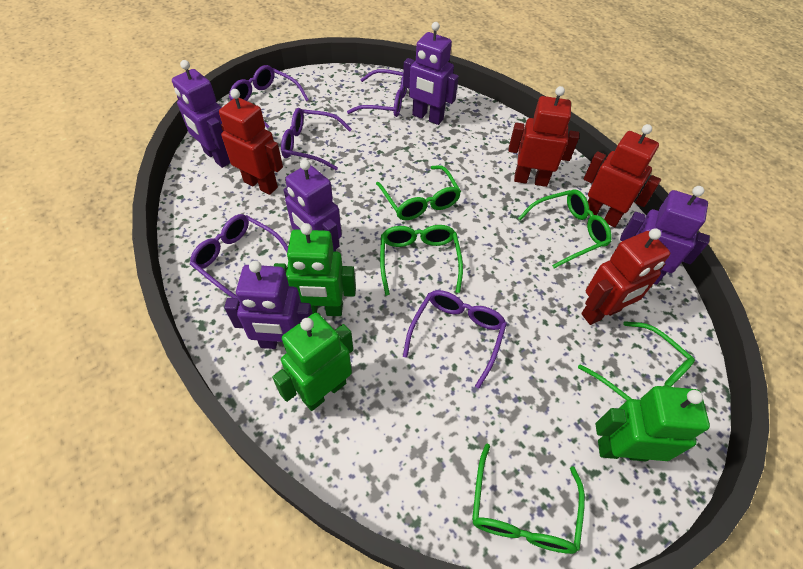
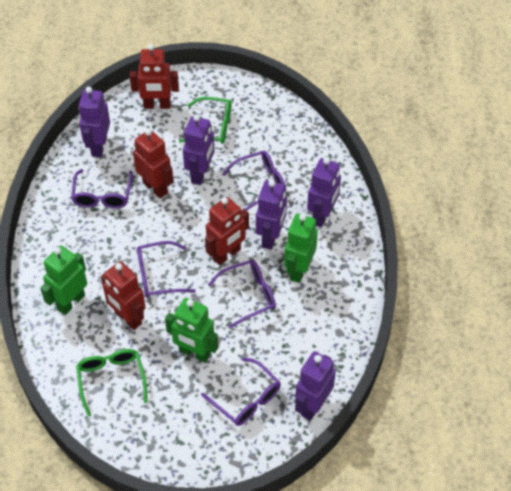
green glasses: [376,165,461,220] [380,225,463,295] [472,444,585,554] [518,190,612,268] [578,321,695,400] = 5 -> [76,349,148,416] [179,97,232,144] = 2

